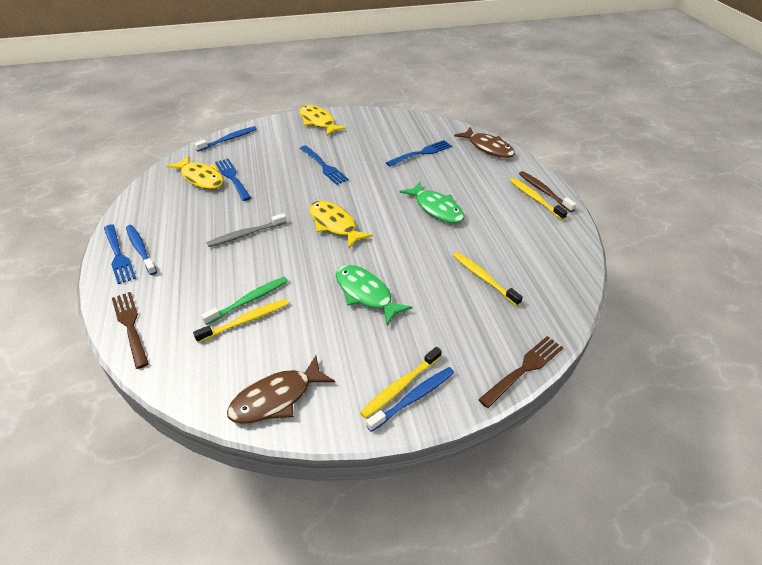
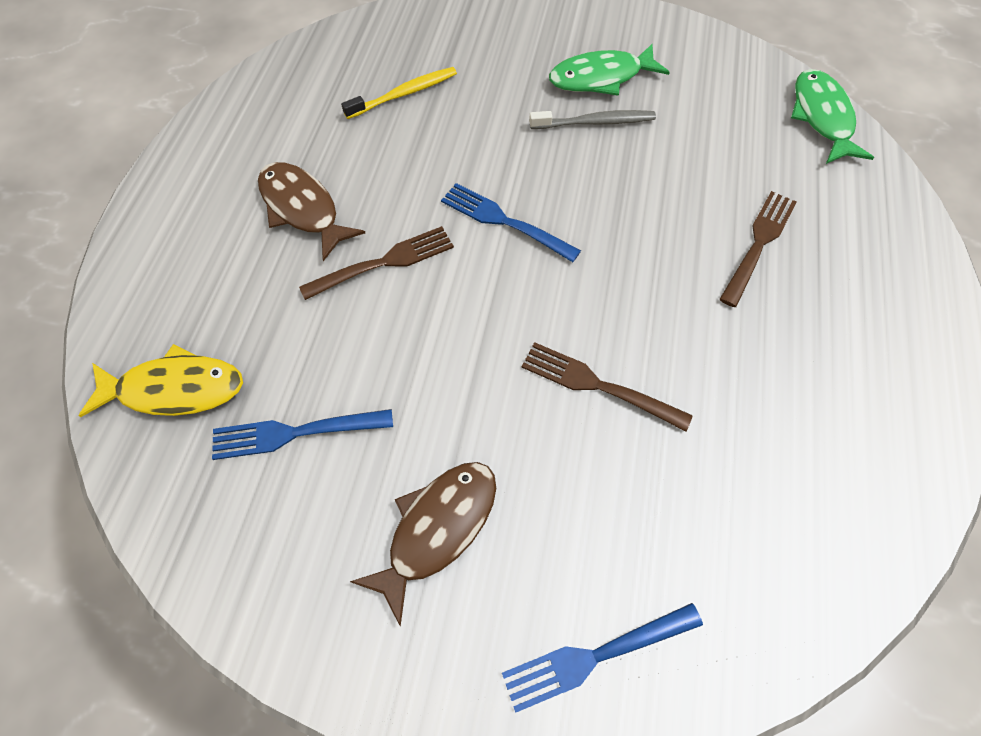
blue fork: [104,224,136,284] [215,159,251,201] [300,146,349,185] [386,140,452,167] = 4 -> [212,409,393,460] [441,183,581,262] [502,603,703,713] = 3
blue toothbrush: [126,225,157,275] [194,126,257,152] [366,367,454,432] = 3 -> none = 0
brown fork: [112,292,149,369] [478,336,564,408] = 2 -> [299,226,454,300] [522,342,693,431] [720,191,796,307] = 3
brown toothbrush: [519,171,576,212] = 1 -> none = 0
green toothbrush: [201,276,288,325] = 1 -> none = 0
yellow fish: [167,155,224,189] [300,105,347,136] [310,201,373,248] = 3 -> [79,344,243,417] = 1
yellow toothbrush: [193,299,289,343] [360,347,442,419] [453,252,523,306] [510,178,568,220] = 4 -> [341,67,457,119] = 1

